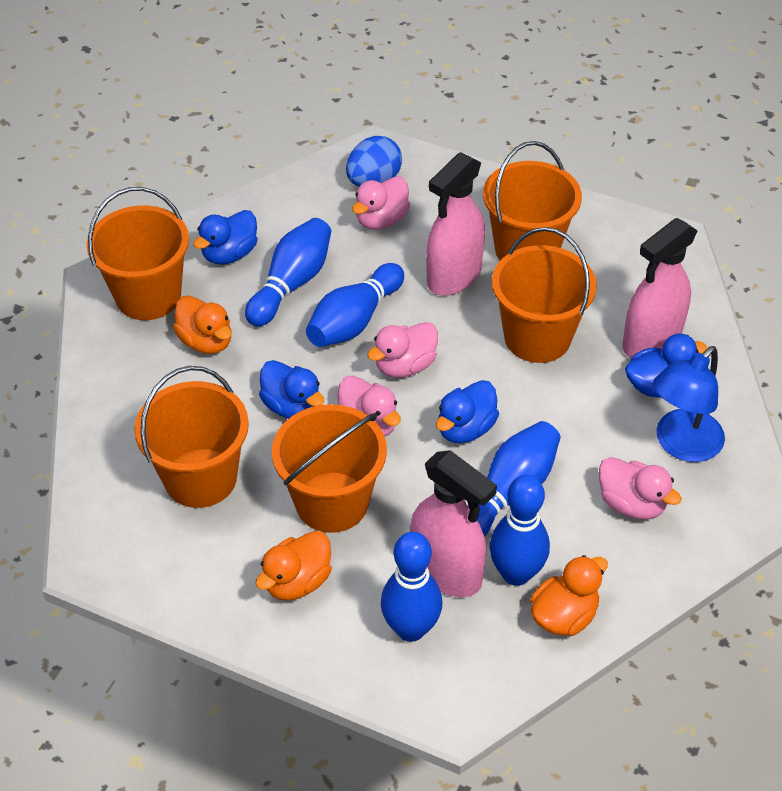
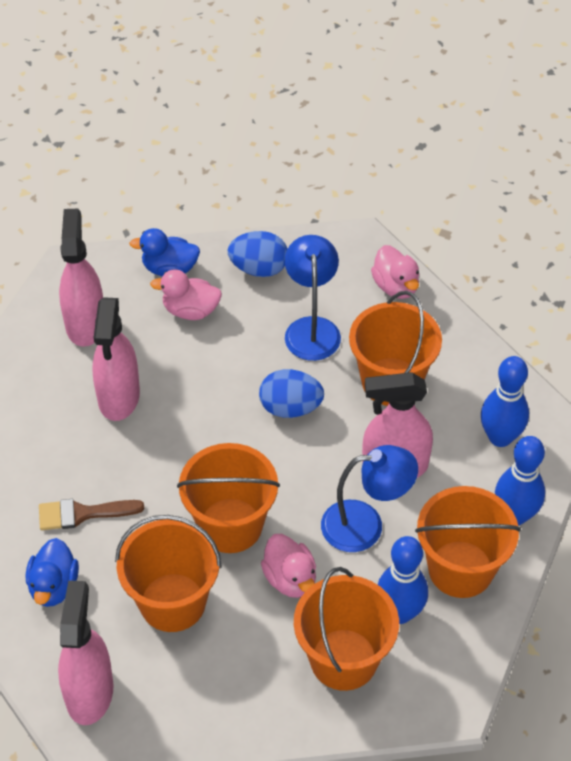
blue bowling pin: [245,218,331,327] [306,263,404,347] [381,532,442,642] [468,421,561,537] [489,475,550,586] = 5 -> [378,536,428,624] [481,356,529,447] [495,436,545,525] = 3
blue duck: [193,210,257,265] [259,360,324,419] [436,380,499,443] [625,333,707,398] = 4 -> [26,538,79,607] [129,228,200,276] = 2
blue egg: [346,136,402,187] = 1 -> [228,231,287,277] [259,369,324,418] = 2
blue lamp: [653,346,725,462] = 1 -> [285,235,341,361] [321,445,418,552] = 2
brown brush: none = 0 -> [39,499,144,530] = 1
orange duck: [173,296,232,354] [255,531,332,601] [530,555,608,636] = 3 -> none = 0
pink duck: [338,375,401,437] [352,176,410,230] [367,322,438,378] [599,457,682,520] = 4 -> [150,269,222,320] [261,534,316,598] [371,245,419,299] = 3
pink spray bottle: [410,450,497,597] [426,152,485,296] [622,218,698,358] = 3 -> [58,580,114,725] [59,209,103,347] [92,298,140,421] [362,372,433,478] = 4

